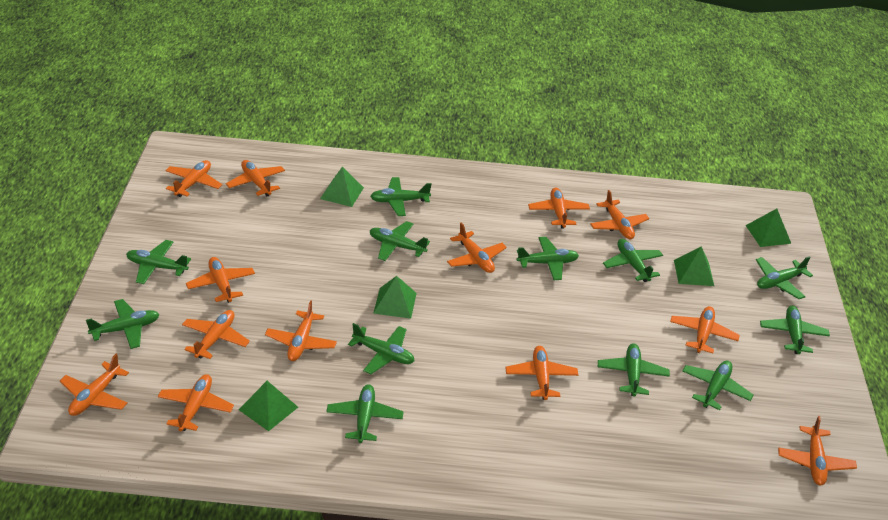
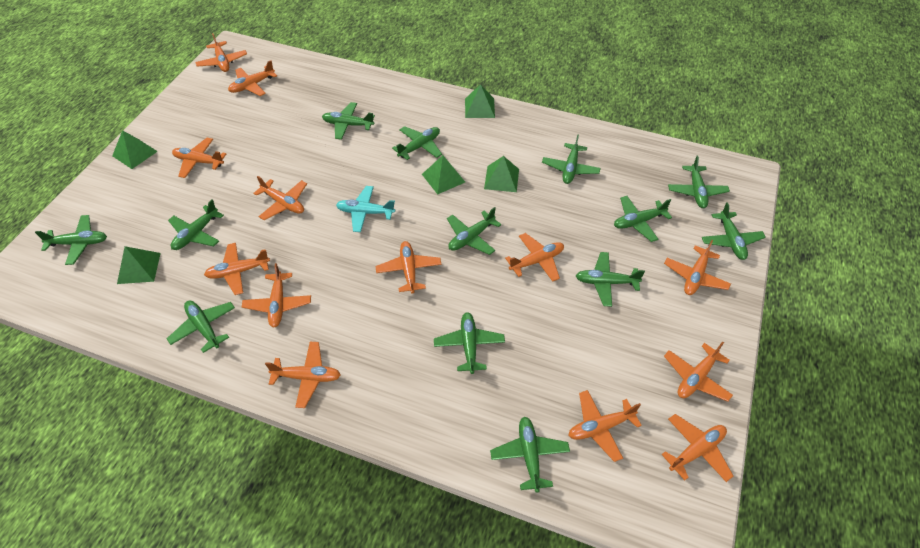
green plane: [86,299,159,349] [126,240,191,284] [326,384,404,443] [348,323,414,374] [370,177,432,216] [370,221,430,261] [517,237,579,280] [598,343,670,397] [603,239,663,282] [682,361,754,410] [756,256,813,299] [760,306,830,354] = 12 -> [35,215,107,265] [167,300,235,353] [168,200,224,250] [322,102,375,140] [392,126,442,160] [434,312,505,374] [447,207,501,255] [490,417,570,493] [542,135,601,184] [576,252,645,307] [614,196,672,242] [668,156,730,208] [702,202,766,260] = 13
turquoise plane: none = 0 -> [336,186,395,232] = 1

